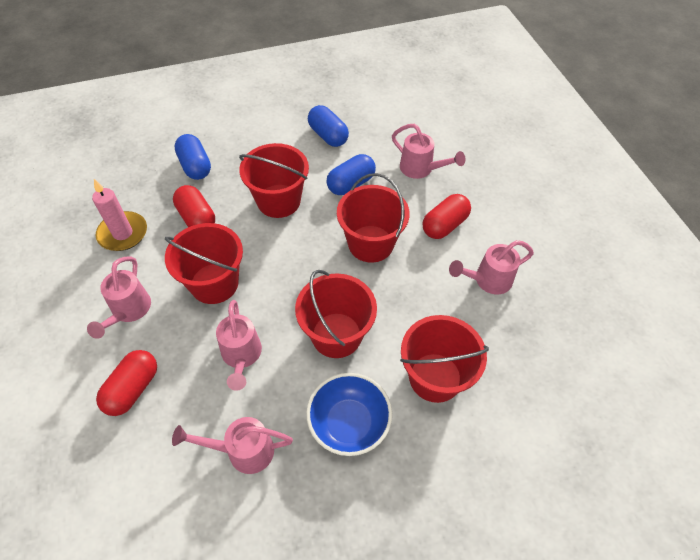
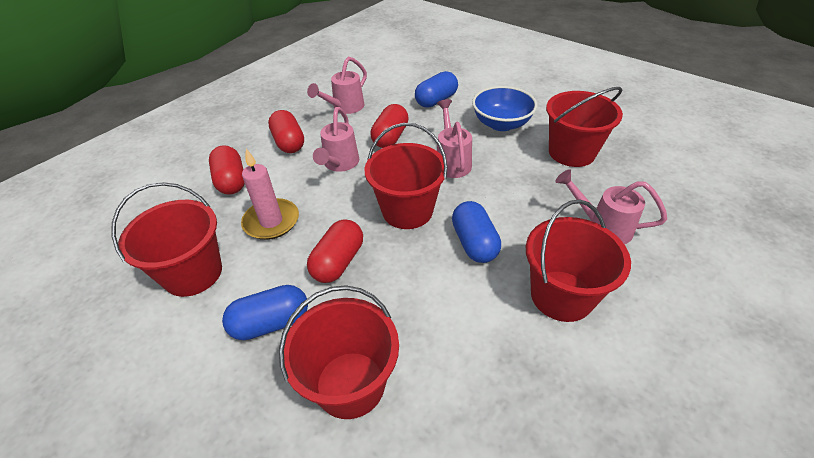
pink watering can: [87,256,151,339] [172,417,293,474] [216,300,262,391] [392,124,465,179] [449,240,534,294] = 5 -> [307,57,367,114] [313,107,359,172] [437,99,472,178] [555,169,667,244] = 4
red capsule: [96,350,157,416] [173,185,215,227] [423,194,471,239] = 3 -> [209,145,245,195] [268,110,304,153] [307,219,363,283] [370,104,409,148] = 4

